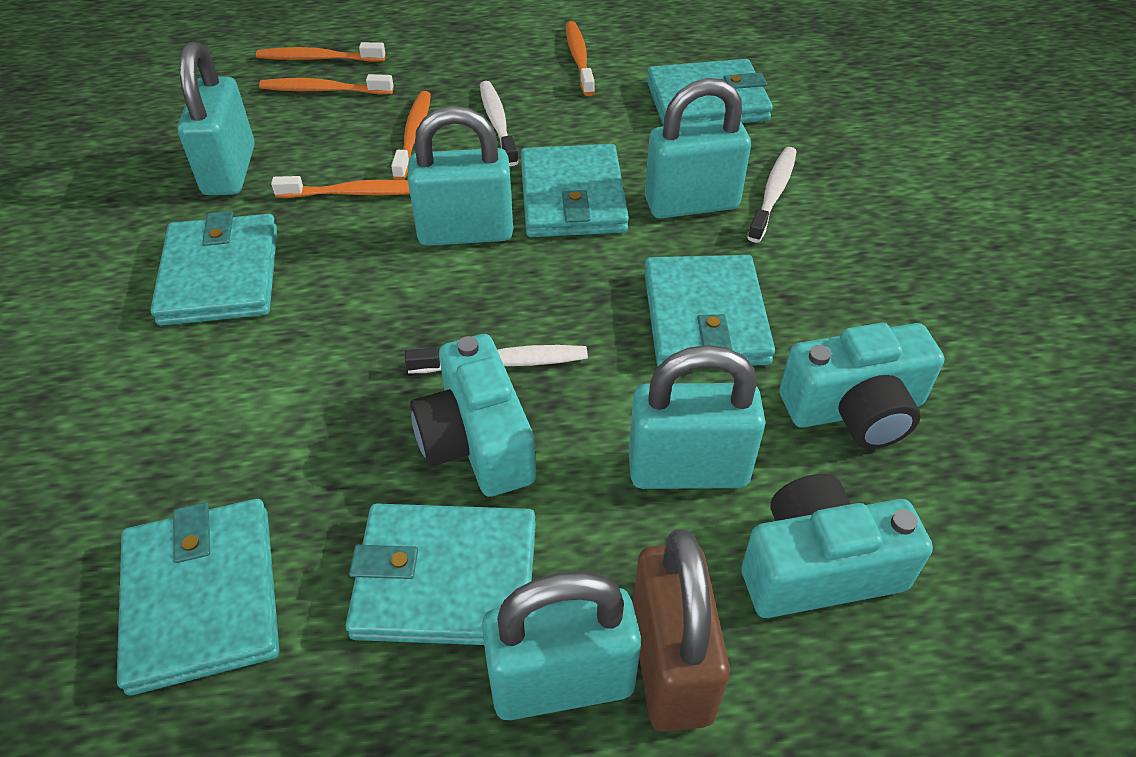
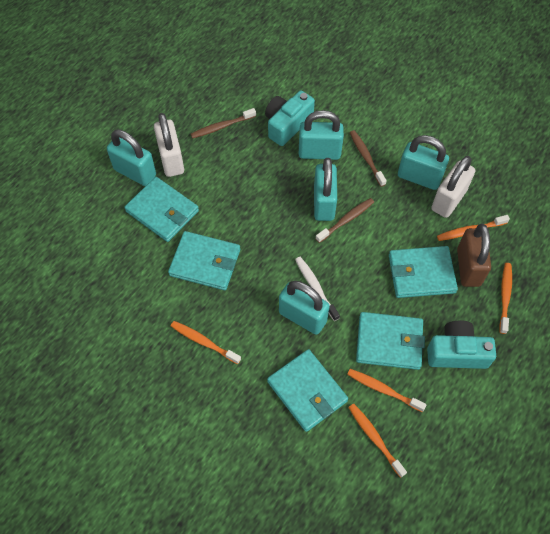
brown toothbrush: none = 0 -> [191,108,256,139] [315,198,374,243] [350,130,387,187] = 3
turquoise camera: [410,334,536,497] [741,474,933,618] [779,323,944,449] = 3 -> [265,91,315,146] [427,321,496,369] = 2
turquoise wallet: [117,499,279,696] [150,211,277,326] [345,504,536,645] [521,144,629,237] [644,255,775,366] [647,59,773,126] = 6 -> [124,177,199,242] [168,231,240,290] [267,349,348,432] [356,312,425,370] [389,246,458,298] = 5
white padlock: none = 0 -> [154,113,184,177] [431,156,475,218] = 2
white toothbrush: [405,345,588,373] [480,81,518,166] [747,147,797,243] = 3 -> [295,257,340,321] = 1

